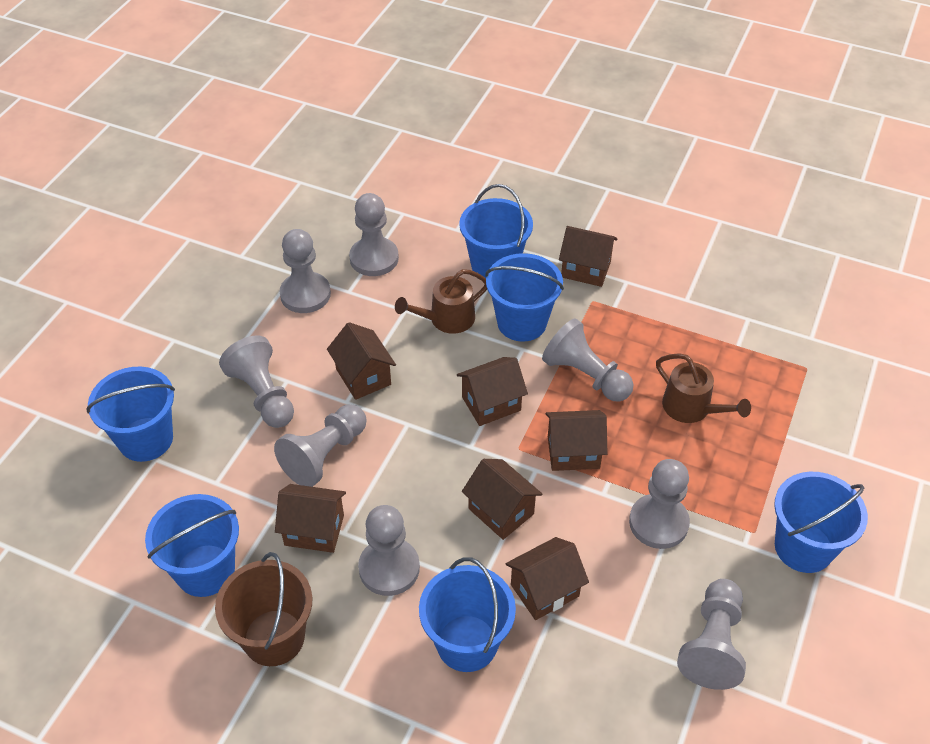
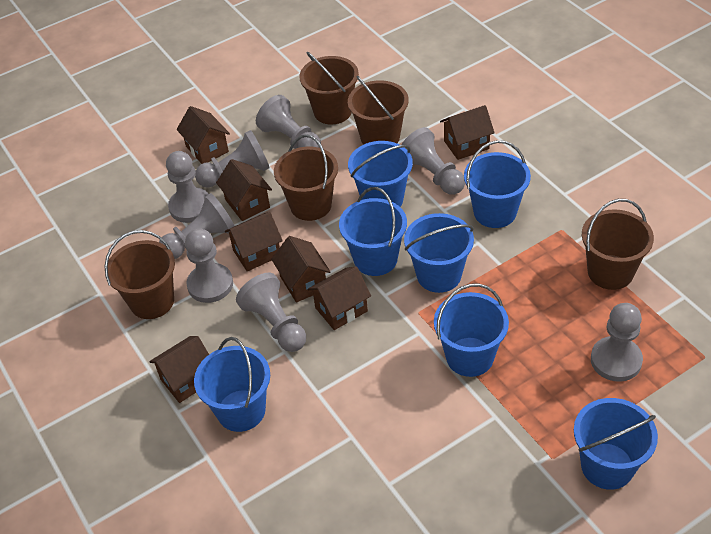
blue bucket: [86,367,175,462] [145,494,239,597] [419,557,516,672] [459,184,533,278] [485,253,564,342] [774,472,868,573] = 6 -> [194,337,270,432] [339,187,407,276] [348,141,413,207] [404,213,474,293] [434,283,509,377] [464,140,531,228] [574,398,658,490] = 7
brown bucket: [215,552,312,666] = 1 -> [104,230,175,319] [274,134,338,221] [299,52,359,124] [348,76,409,145] [582,199,654,290] = 5
brown watering can: [395,269,487,334] [656,353,751,423] = 2 -> none = 0

